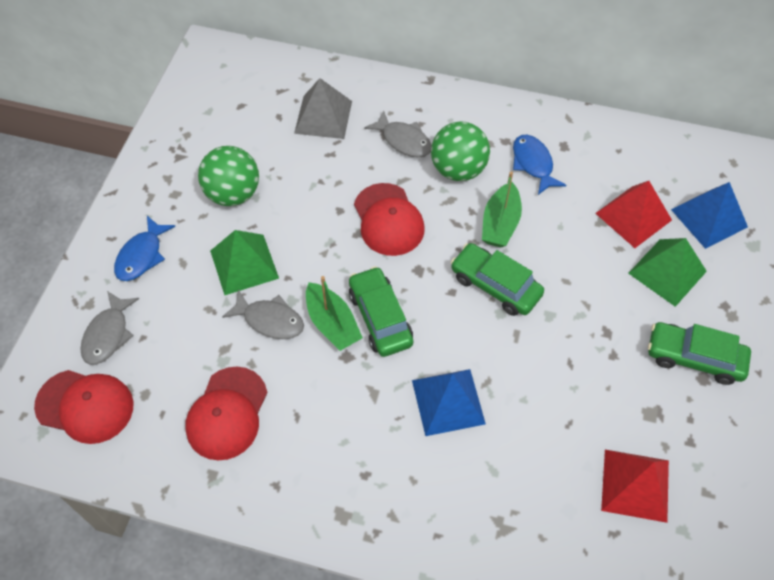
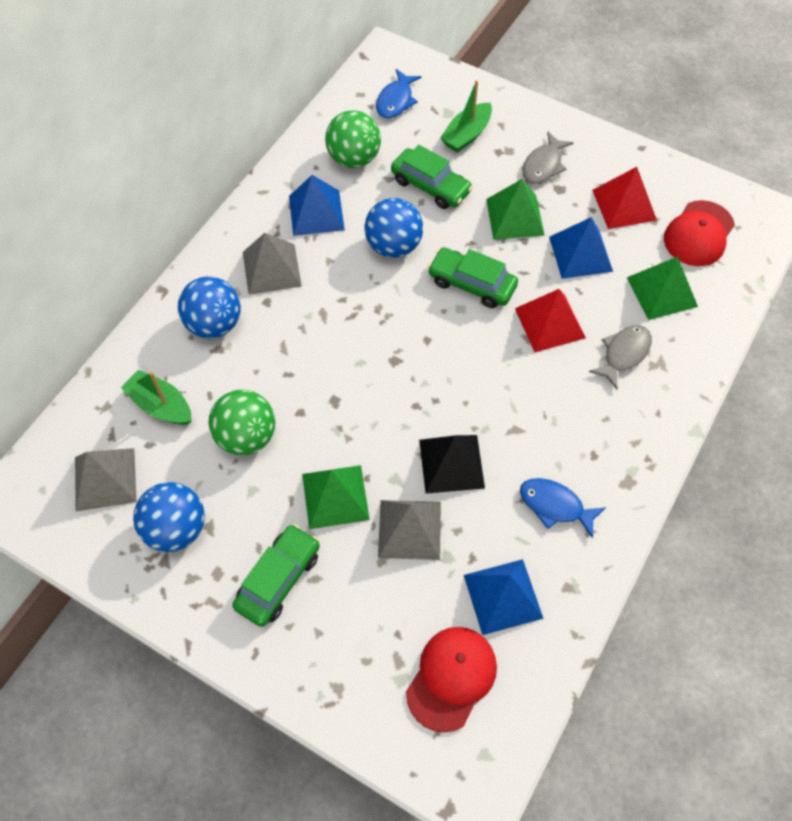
black pyramid: none = 0 -> [419,435,485,494] = 1
blue ball: none = 0 -> [133,482,205,552] [178,276,241,338] [365,198,423,258] = 3
blue pyramid: [412,369,486,436] [671,182,748,249] = 2 -> [289,175,345,236] [464,559,544,635] [549,217,613,279] = 3
green pyramid: [210,230,279,295] [628,238,707,307] = 2 -> [302,465,370,529] [486,179,545,240] [627,256,698,320] = 3
grey fish: [80,291,139,365] [222,290,304,339] [364,110,432,158] = 3 -> [522,132,574,184] [589,325,652,390] = 2
grey pyramid: [294,78,352,139] = 1 -> [75,448,137,511] [243,233,302,295] [378,500,441,560] = 3
red cap: [34,370,134,444] [185,367,268,460] [354,183,425,256] = 3 -> [406,627,497,733] [664,200,735,266] = 2

